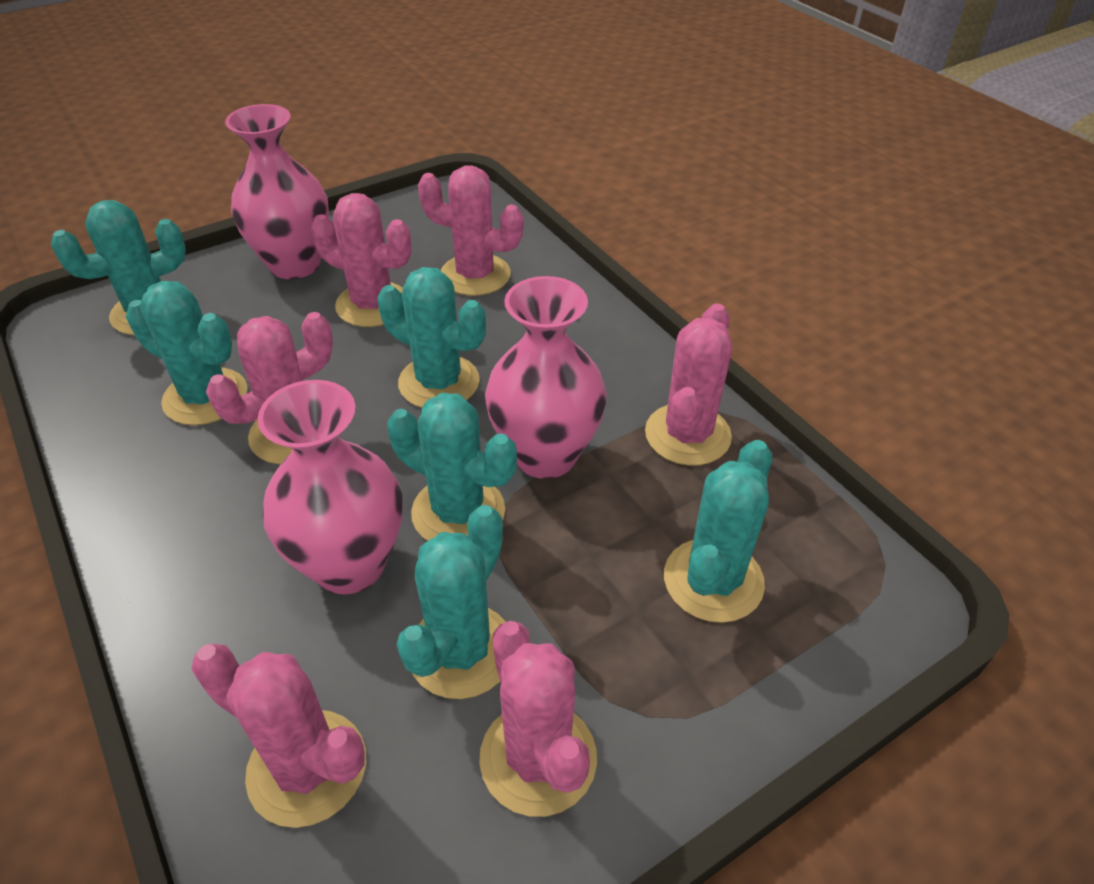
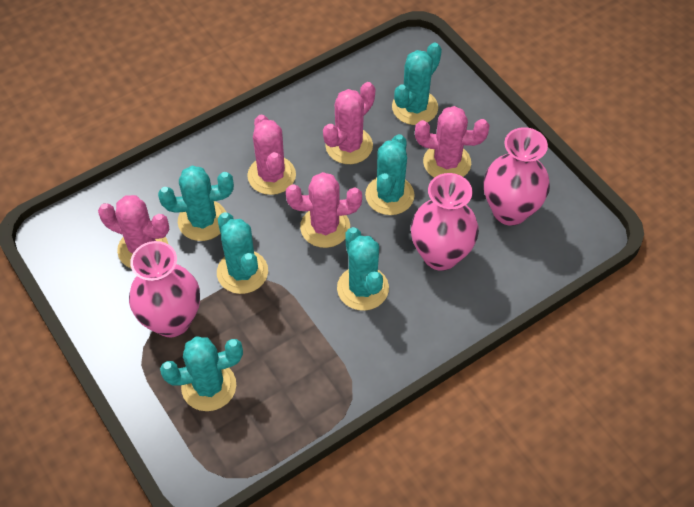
pink cactus: [191,644,366,828] [206,312,333,465] [311,193,412,327] [418,165,523,296] [479,621,597,817] [645,303,732,466] = 6 -> [98,195,169,268] [247,115,296,195] [286,172,362,248] [323,82,375,164] [415,106,489,178] = 5

